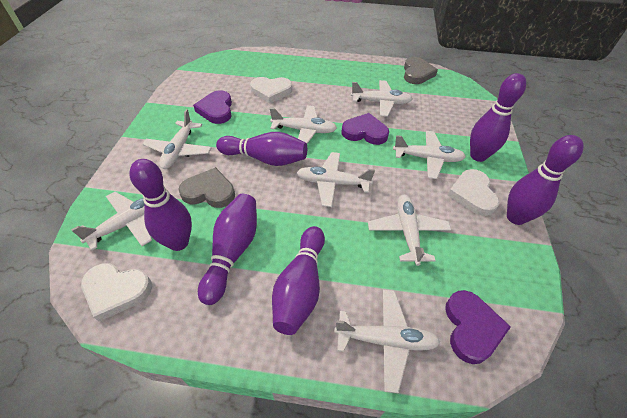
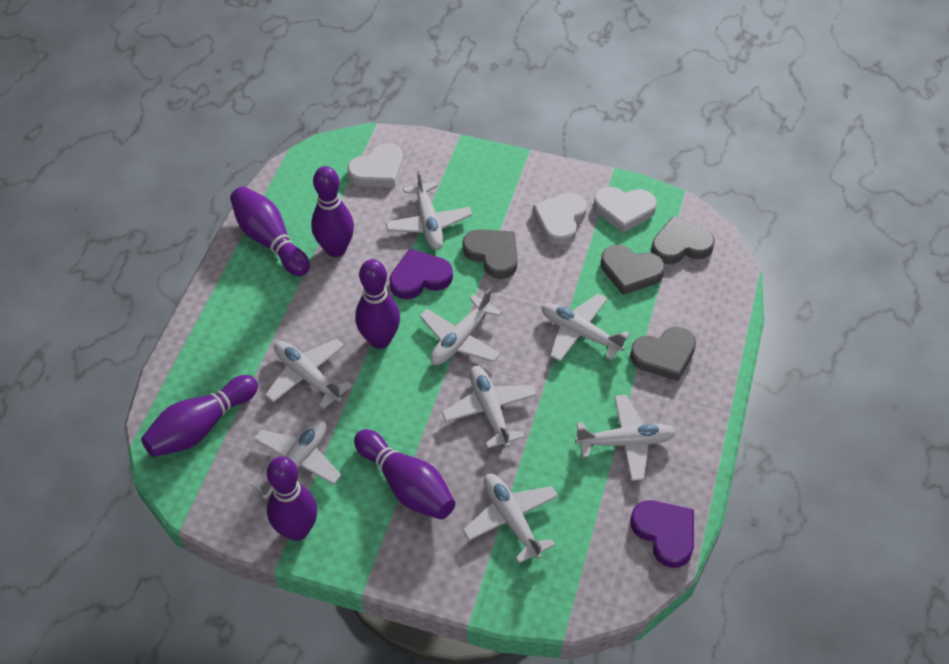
grey heart: [178,167,235,208] [404,57,438,84] = 2 -> [462,229,518,279] [601,245,665,295] [630,327,696,381] [651,216,715,264] = 4
purple heart: [193,90,232,124] [342,113,389,145] [445,290,511,364] = 3 -> [389,249,453,299] [630,500,694,568] = 2

